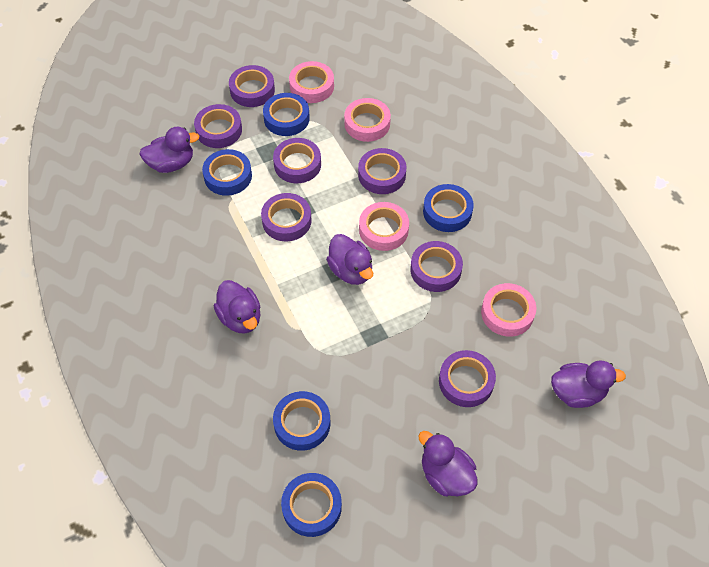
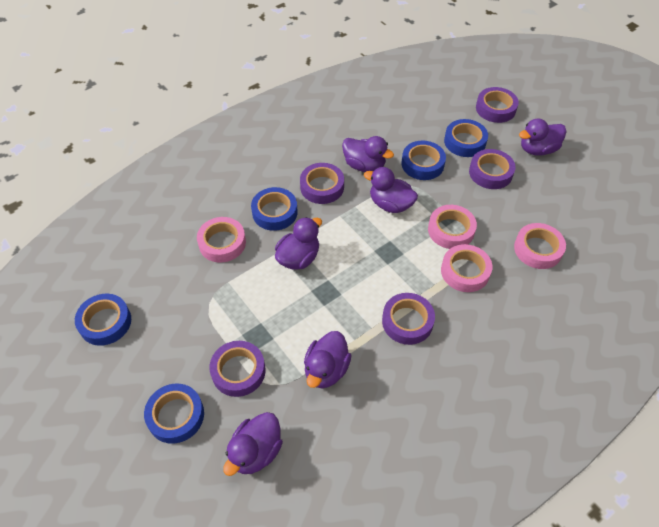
purple duck: [139,127,199,173] [214,280,261,334] [326,234,373,285] [418,431,478,496] [551,360,626,408] = 5 -> [223,412,283,476] [275,217,322,270] [304,331,352,388] [342,136,394,172] [364,167,418,213] [519,119,566,156] = 6
purple tape: [194,104,242,148] [229,65,275,107] [261,193,312,241] [273,138,321,183] [358,148,407,194] [410,241,463,292] [439,350,496,407] = 7 -> [209,341,266,397] [300,163,344,204] [382,293,435,345] [469,149,516,189] [476,87,519,123] = 5

